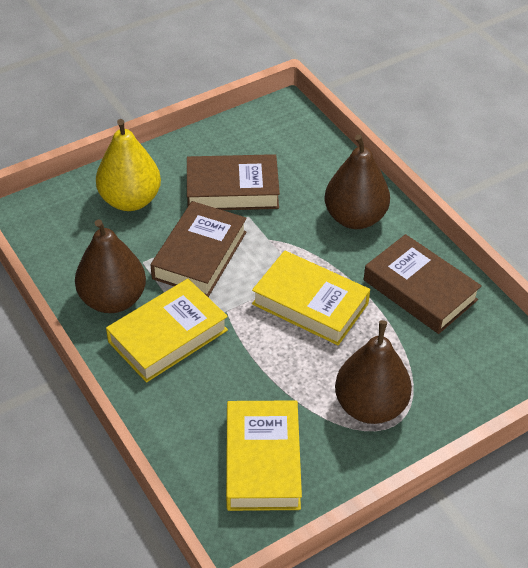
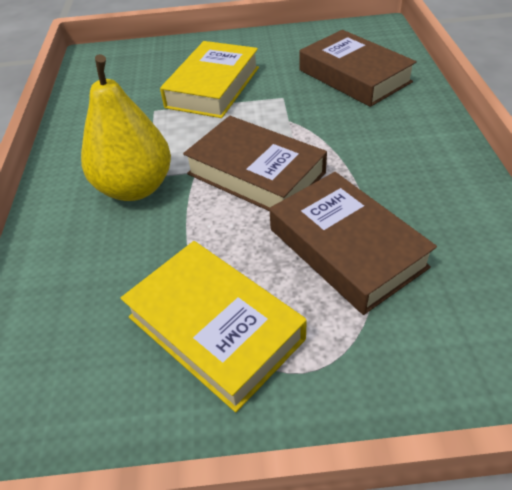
brown pear: [75,219,146,313] [325,134,390,229] [335,320,412,424] = 3 -> none = 0
yellow book: [106,279,228,383] [226,400,302,511] [252,250,370,345] = 3 -> [121,241,307,412] [160,41,259,118] = 2

